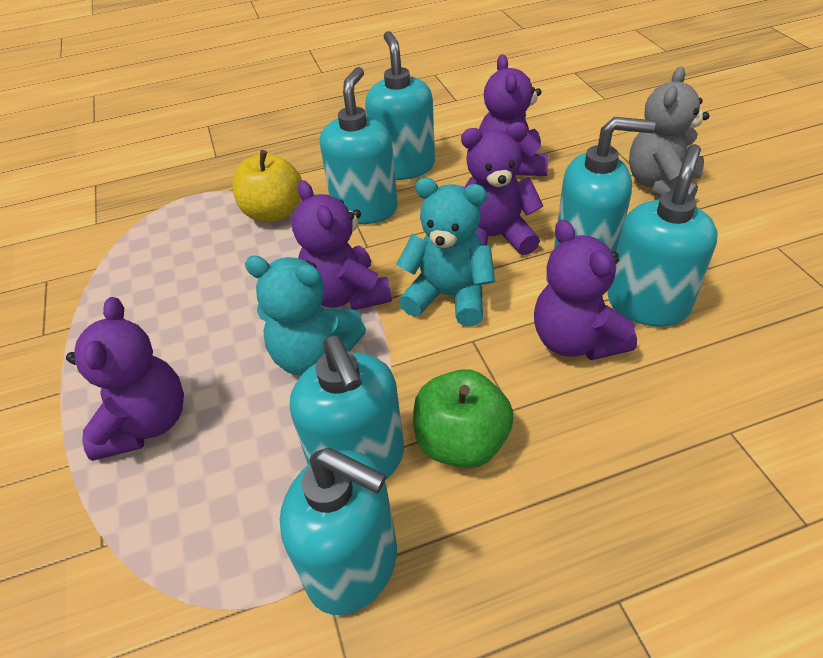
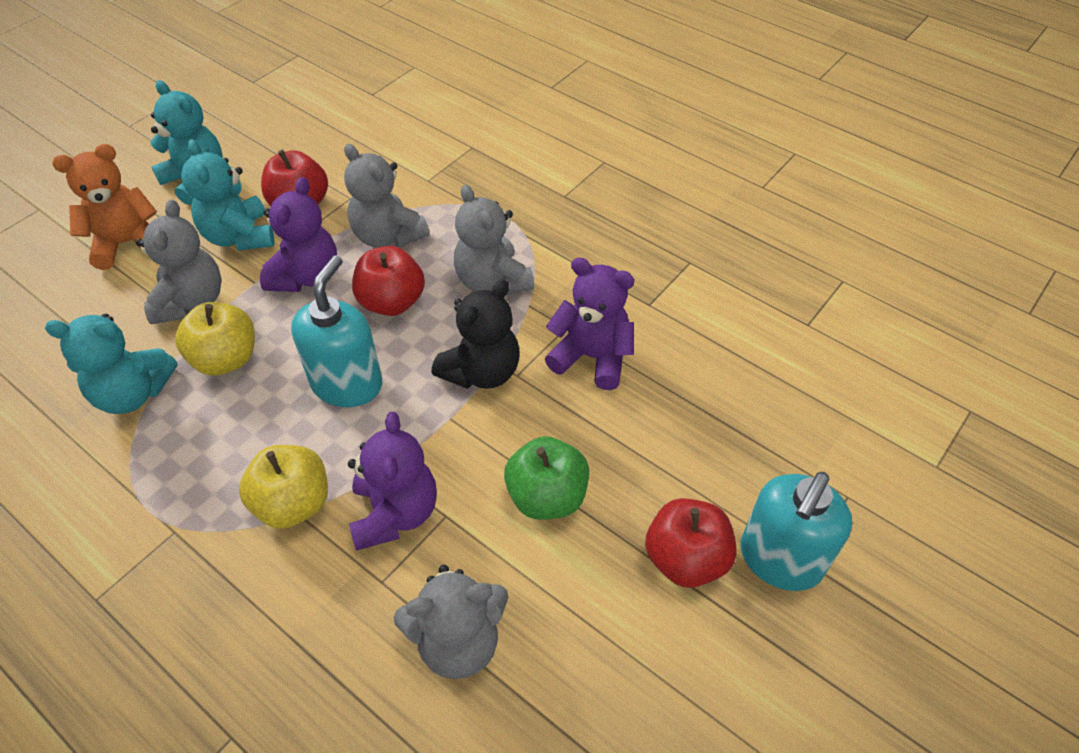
black teddy bear: none = 0 -> [431,279,520,389] = 1
grey teddy bear: [629,66,710,197] = 1 -> [136,199,222,324] [344,144,430,248] [394,565,508,679] [454,185,534,295] = 4
orange teddy bear: none = 0 -> [52,144,157,270] = 1
purple teddy bear: [66,297,184,461] [292,180,392,310] [461,122,543,255] [479,54,549,176] [534,220,637,360] = 5 -> [260,177,337,292] [348,412,437,551] [545,257,635,390] = 3
red apple: none = 0 -> [261,150,328,206] [352,246,425,316] [645,498,737,588] = 3
turquoise soap dispenser: [280,448,397,615] [290,336,404,480] [320,67,398,224] [365,31,435,180] [554,117,655,252] [607,144,717,327] = 6 -> [291,255,382,407] [740,472,852,591] = 2
turquoise teddy bear: [245,256,366,376] [396,178,495,326] = 2 -> [45,314,178,414] [150,80,223,205] [181,139,275,251] = 3
yellow apple: [232,150,302,222] = 1 -> [175,302,255,376] [239,445,328,529] = 2

